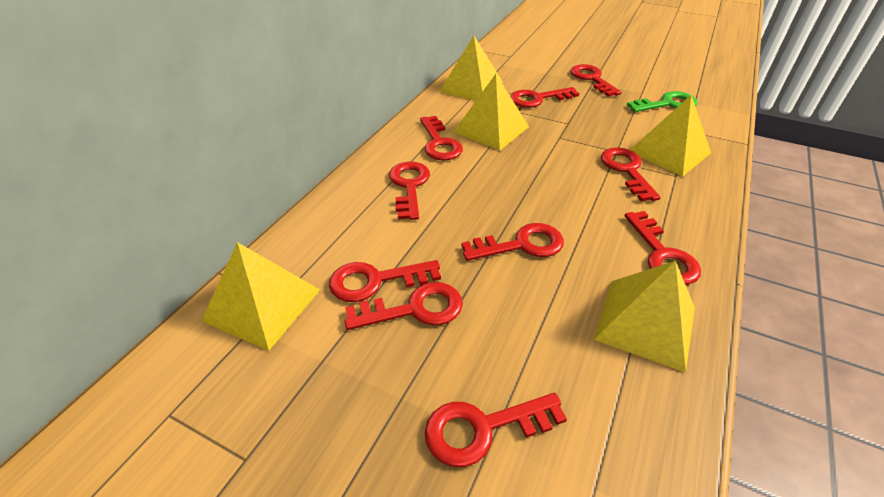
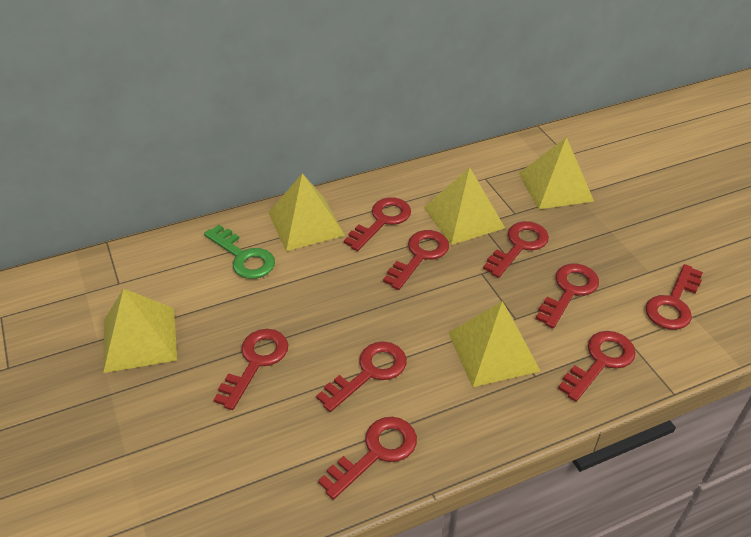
red key: [329,260,441,302] [345,282,463,330] [389,162,430,220] [420,116,463,160] [425,393,567,467] [462,223,564,261] [510,87,579,108] [570,64,622,96] [601,147,661,201] [624,211,701,285] = 10 -> [214,329,288,410] [316,341,407,412] [318,417,417,500] [344,197,411,251] [383,230,449,290] [483,221,549,278] [536,264,599,328] [558,331,636,402] [645,264,703,330] = 9

